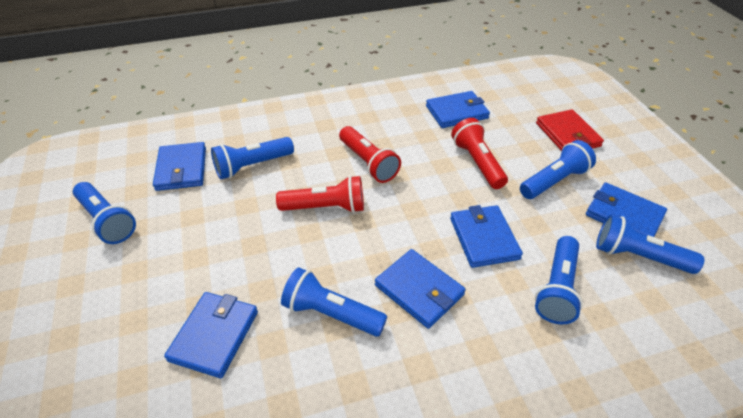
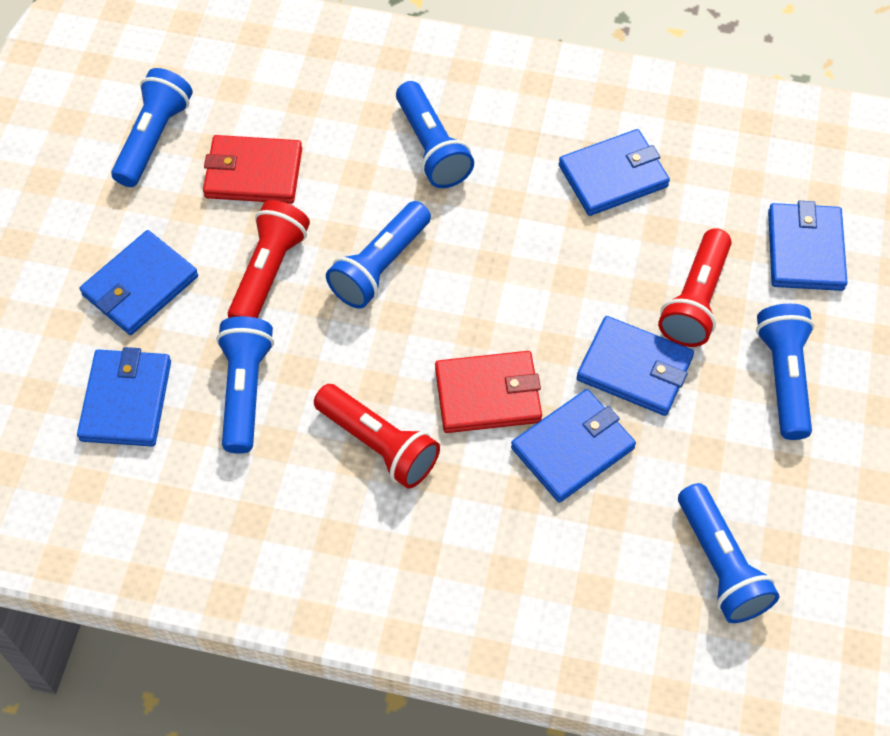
red wallet: [536,109,604,151] = 1 -> [203,135,302,204] [435,351,542,433] = 2

